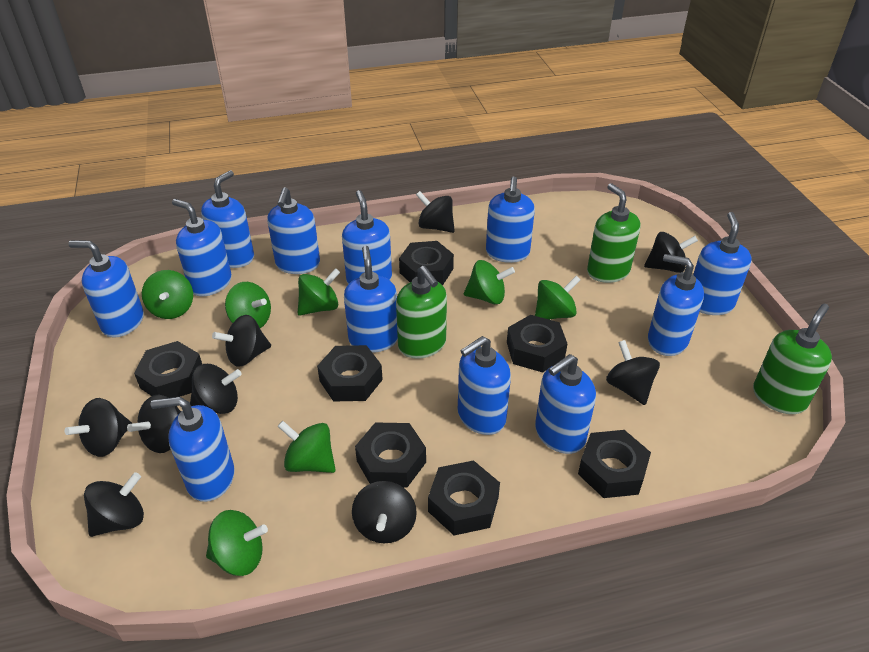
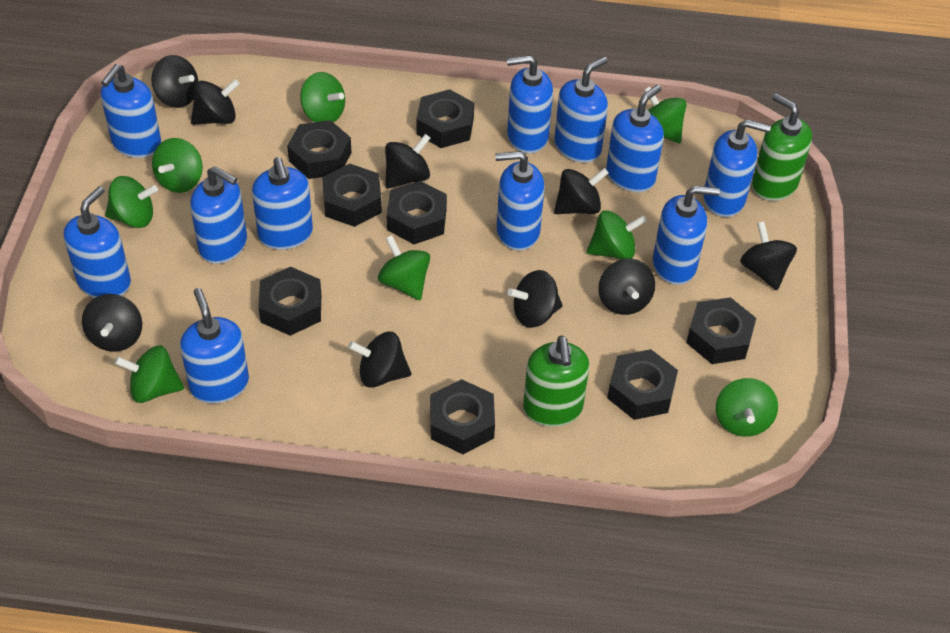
black nut: [134,341,202,398] [317,345,383,402] [355,422,426,488] [399,241,454,285] [428,460,500,536] [507,315,568,373] [578,430,651,498] = 7 -> [258,267,321,336] [287,120,352,179] [322,163,382,227] [387,181,447,244] [417,89,474,148] [430,379,495,454] [607,349,678,420] [686,297,756,364] = 8
blue soap dispenser: [68,240,144,338] [151,397,235,502] [172,199,232,296] [201,170,254,268] [267,187,320,274] [342,190,392,284] [344,246,398,353] [458,336,511,435] [486,176,535,263] [535,354,596,454] [648,254,704,356] [693,212,752,315] = 12 -> [64,186,131,298] [101,64,161,158] [180,288,249,404] [190,166,247,264] [252,157,313,250] [495,151,545,251] [507,55,553,154] [554,57,608,163] [606,85,664,192] [653,186,720,285] [703,119,771,217] = 11
green soap dispenser: [396,266,447,359] [587,183,640,283] [753,304,832,414] = 3 -> [523,336,589,427] [752,93,812,201] = 2
green spinning top: [142,270,193,319] [206,510,268,576] [225,282,271,328] [277,421,336,473] [298,268,340,315] [464,260,515,304] [535,276,581,320] = 7 -> [105,176,158,228] [115,345,184,403] [152,138,203,193] [300,72,345,123] [378,235,430,300] [587,210,647,259] [644,86,686,143] [716,378,778,437] = 8

